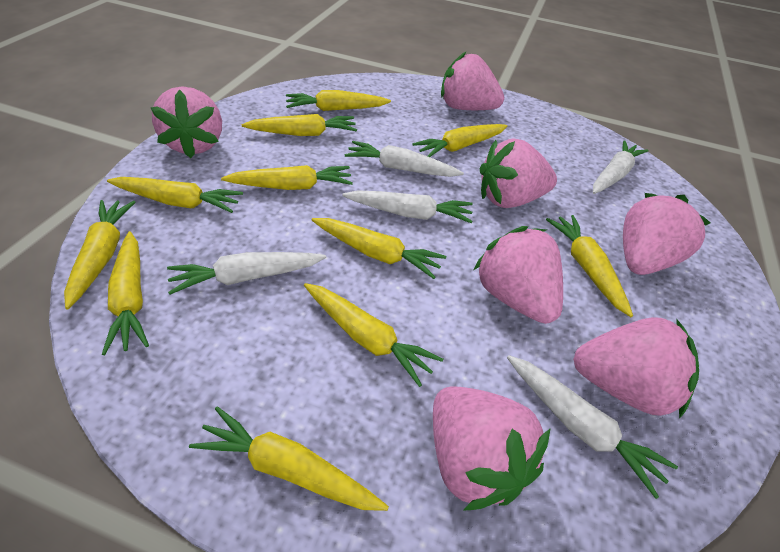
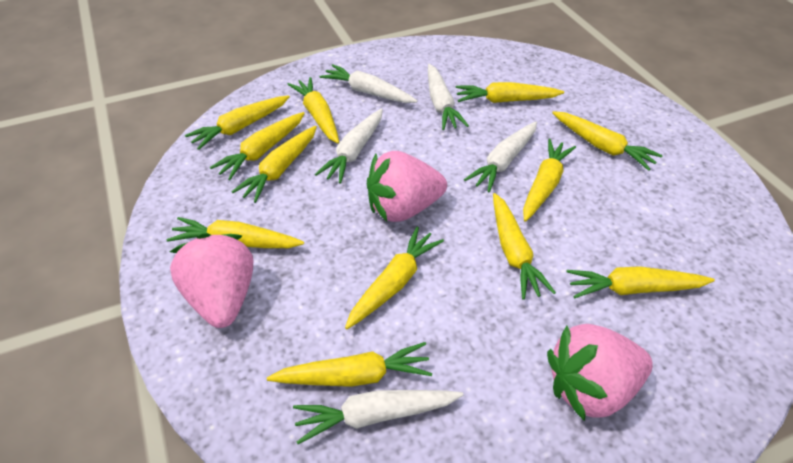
pink strawberry: [150,86,222,158] [433,386,551,511] [441,51,504,110] [474,226,563,324] [480,138,557,208] [573,317,699,419] [623,193,710,275] = 7 -> [170,233,254,328] [367,151,447,222] [547,324,653,421] = 3
yellow carrot: [64,200,136,309] [102,231,149,355] [107,177,243,213] [189,407,389,511] [221,165,353,190] [242,114,357,136] [286,90,391,111] [304,283,443,387] [312,218,446,279] [412,124,507,157] [546,215,633,317] = 11 -> [166,217,304,248] [185,95,290,150] [210,112,305,180] [231,126,317,203] [267,342,432,387] [287,77,339,144] [345,227,444,329] [456,82,564,103] [493,193,556,300] [523,139,576,222] [552,111,663,171] [567,266,715,298] = 12

